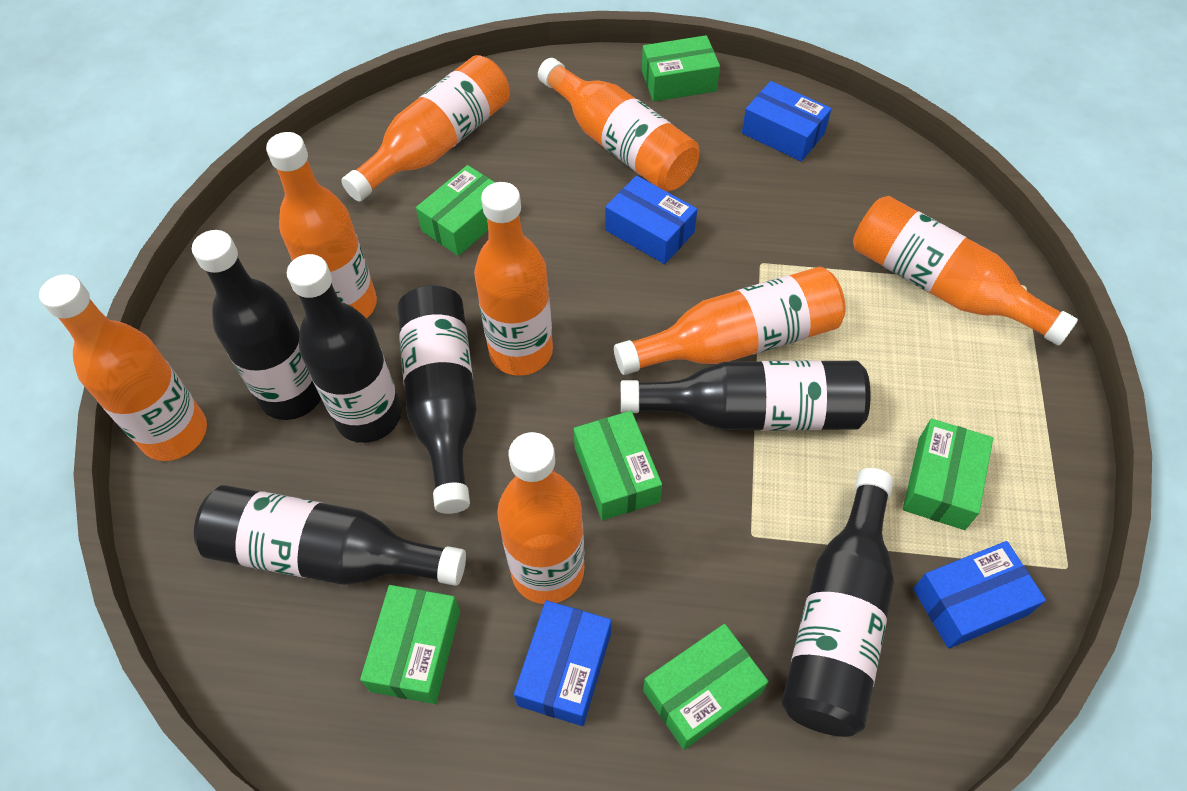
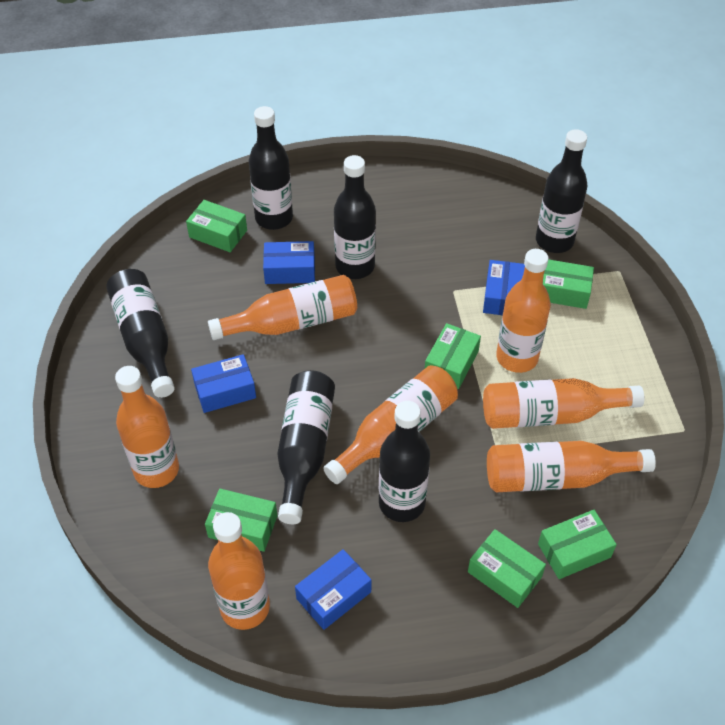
orange bottle: [39,274,207,461] [266,132,377,318] [341,55,510,202] [474,182,553,376] [497,432,584,604] [538,58,699,192] [614,267,846,375] [853,196,1078,346] = 8 -> [115,366,179,488] [208,275,357,340] [208,512,270,630] [323,365,458,484] [483,378,644,429] [487,441,656,492] [496,249,551,373] = 7

